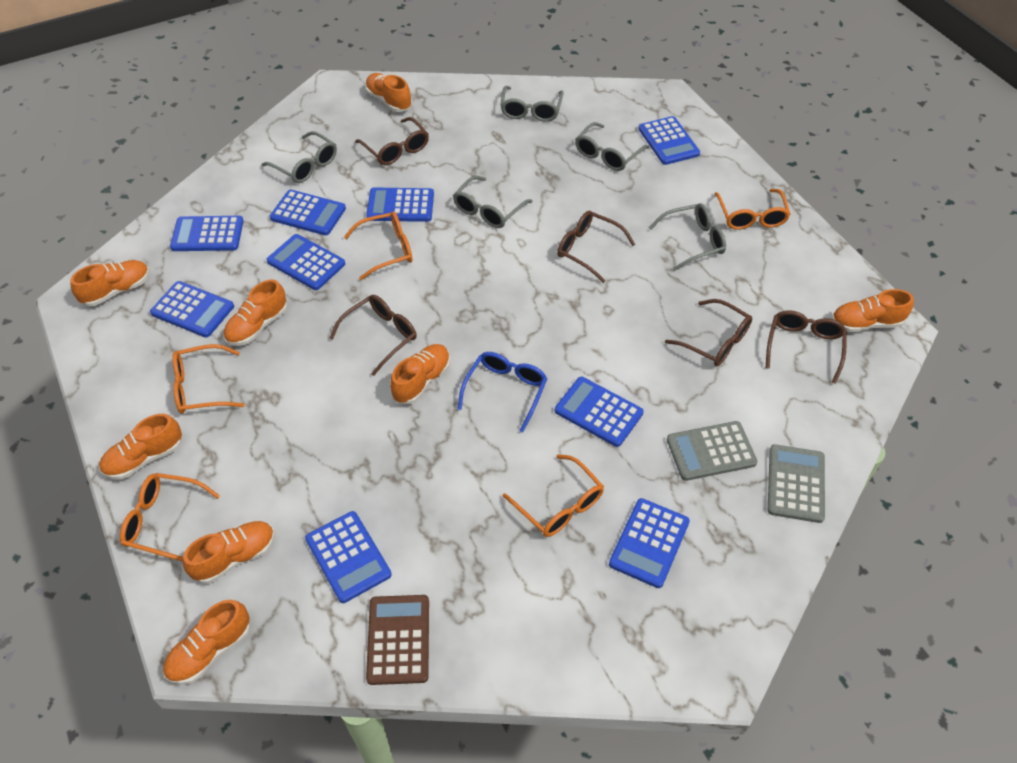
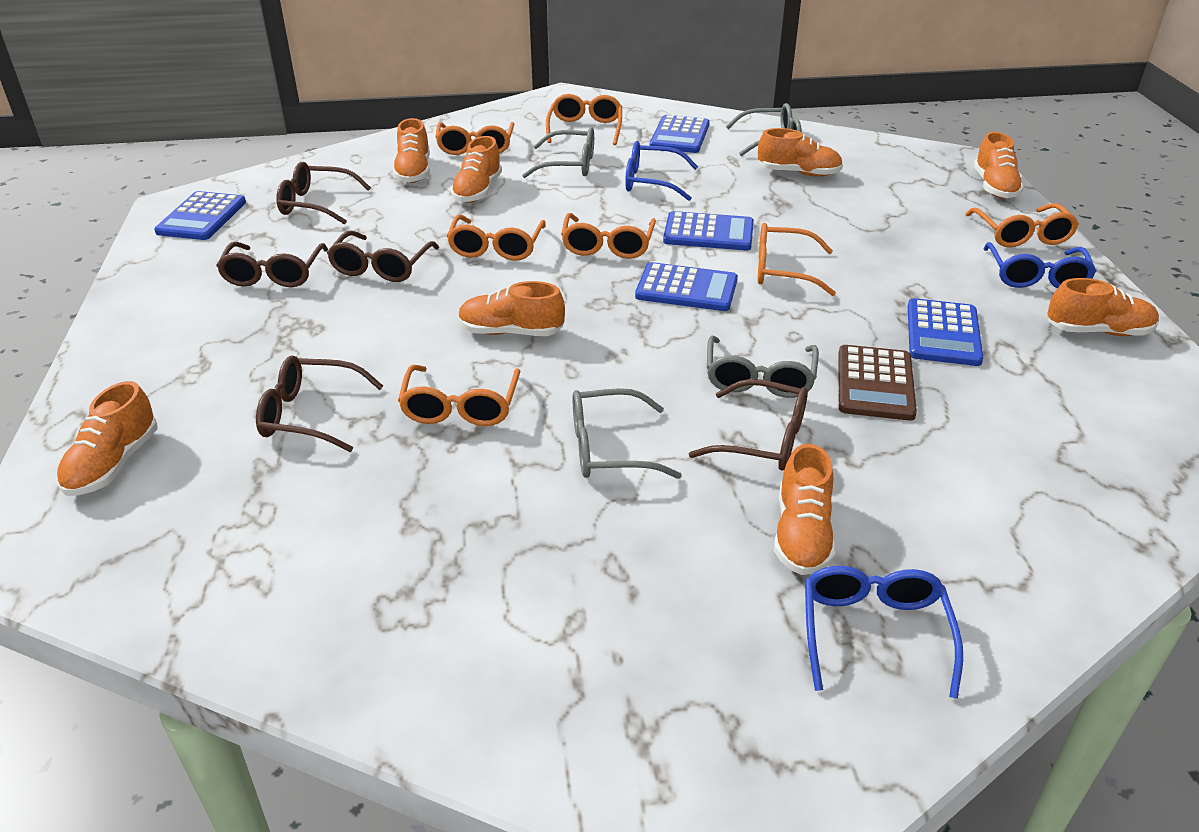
blue calculator: [150,281,234,337] [170,216,243,251] [267,234,345,290] [270,190,346,235] [305,511,392,603] [366,188,434,222] [555,377,644,447] [609,498,690,588] [639,116,700,165] = 9 -> [154,191,246,240] [635,262,738,311] [650,115,710,153] [663,211,754,250] [908,298,983,366] = 5
blue glasses: [457,352,548,432] = 1 -> [625,141,698,201] [805,566,963,699] [983,242,1097,288] = 3
grey calculator: [667,421,757,481] [768,444,825,523] = 2 -> none = 0
grey glasses: [262,131,337,183] [453,176,533,228] [500,86,564,122] [575,122,650,171] [649,203,726,271] = 5 -> [522,127,594,178] [572,388,682,479] [707,335,819,398] [726,103,802,156] = 4
orange glasses: [120,473,220,562] [172,344,244,414] [344,212,412,280] [503,454,604,537] [714,189,791,230] = 5 -> [398,365,520,426] [435,122,514,155] [447,215,546,261] [546,94,622,145] [561,213,656,259] [757,223,836,296] [965,203,1079,247] = 7

